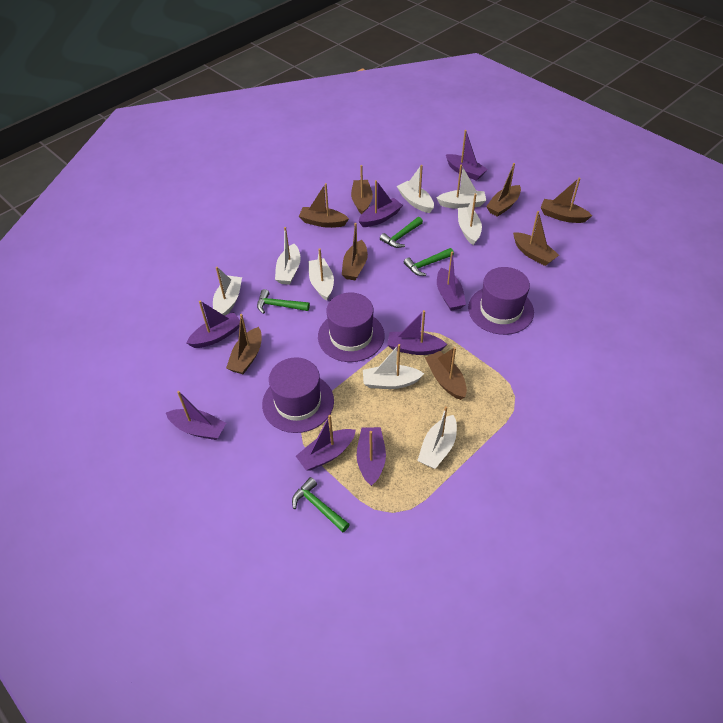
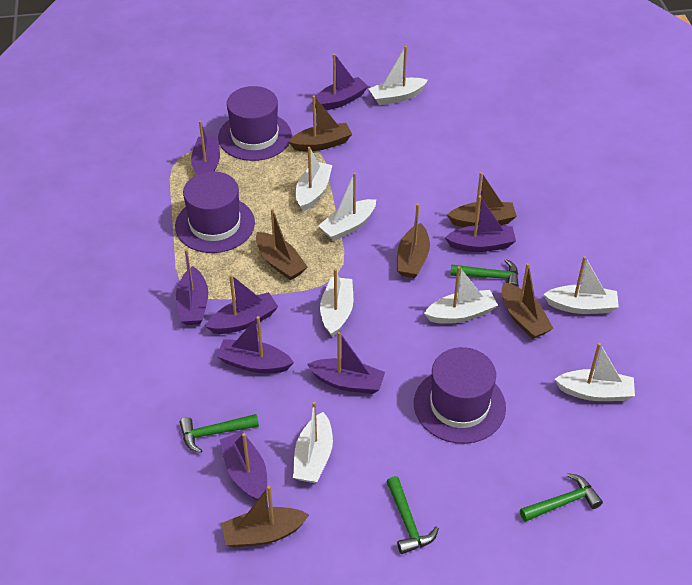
brown boat: [226,314,262,374] [299,183,349,228] [342,223,368,281] [351,165,373,215] [425,347,467,400] [486,163,521,217] [513,211,559,266] [540,177,592,223] = 8 -> [221,486,309,548] [256,208,307,281] [288,95,352,151] [397,203,430,278] [447,172,517,227] [502,263,554,339] = 6

